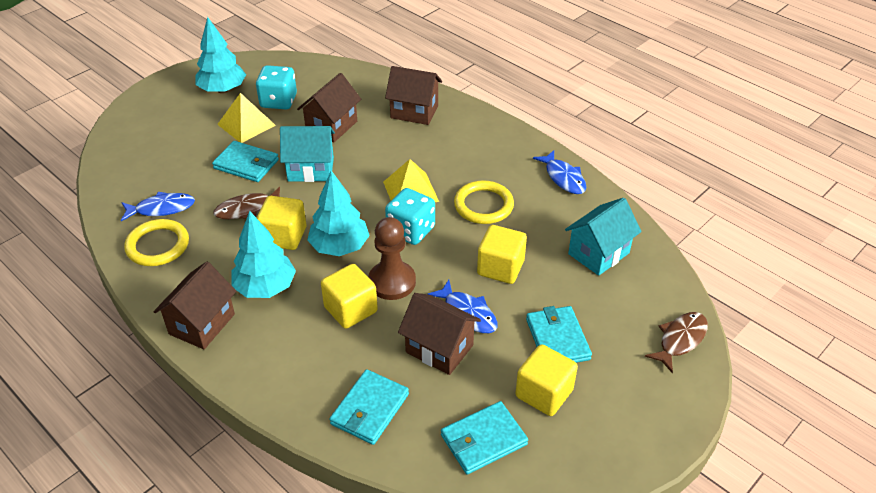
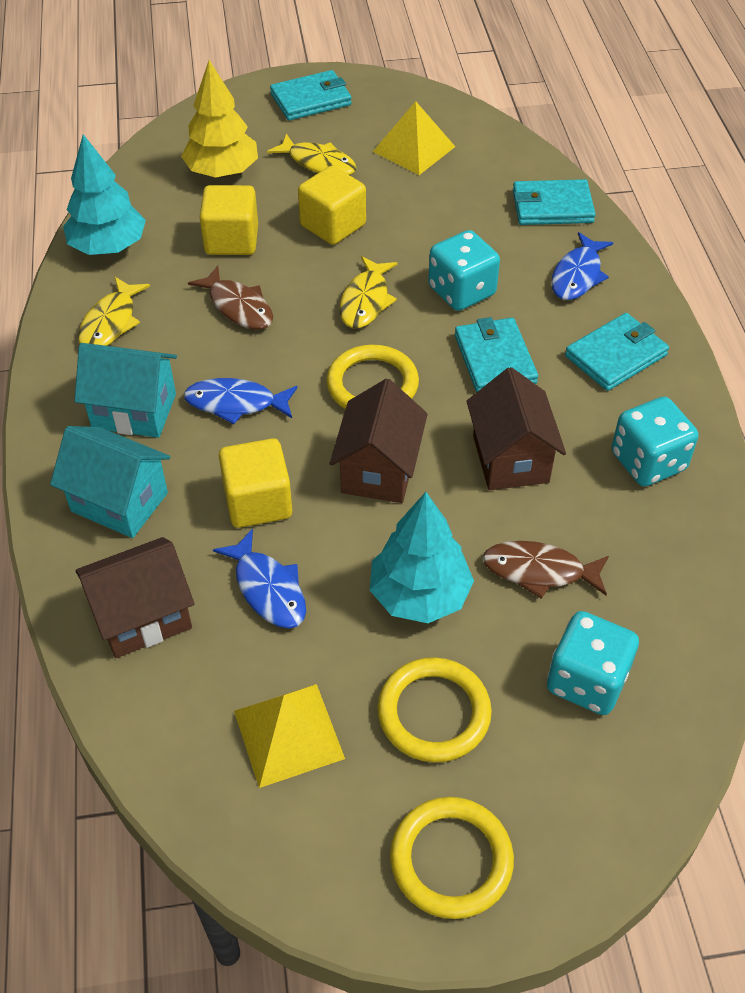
brown house: [154,262,236,349] [297,73,361,142] [385,66,442,125] [398,293,481,375] = 4 -> [75,537,194,658] [330,379,428,503] [466,367,566,490] = 3
brown pawn: [368,217,416,300] = 1 -> none = 0
turquoise dice: [256,65,297,109] [385,188,435,245] = 2 -> [428,230,500,311] [547,611,639,715] [612,397,699,486] = 3
turquoise tree: [196,17,246,93] [231,211,296,298] [307,170,370,256] = 3 -> [63,134,146,255] [370,492,474,623] = 2
yellow cube: [257,196,306,250] [321,264,378,329] [477,225,527,284] [515,344,578,416] = 4 -> [199,185,258,255] [219,438,292,528] [298,166,366,245] = 3
yellow fish: none = 0 -> [78,277,150,346] [267,134,357,175] [340,256,397,328] = 3
yellow ring: [124,219,189,266] [454,181,514,224] = 2 -> [326,345,419,409] [377,657,492,763] [390,797,514,919] = 3
yellow tree: none = 0 -> [181,60,258,178] = 1

